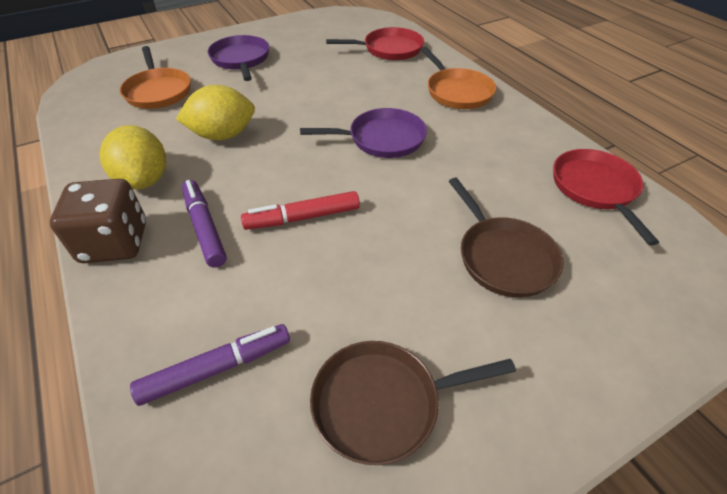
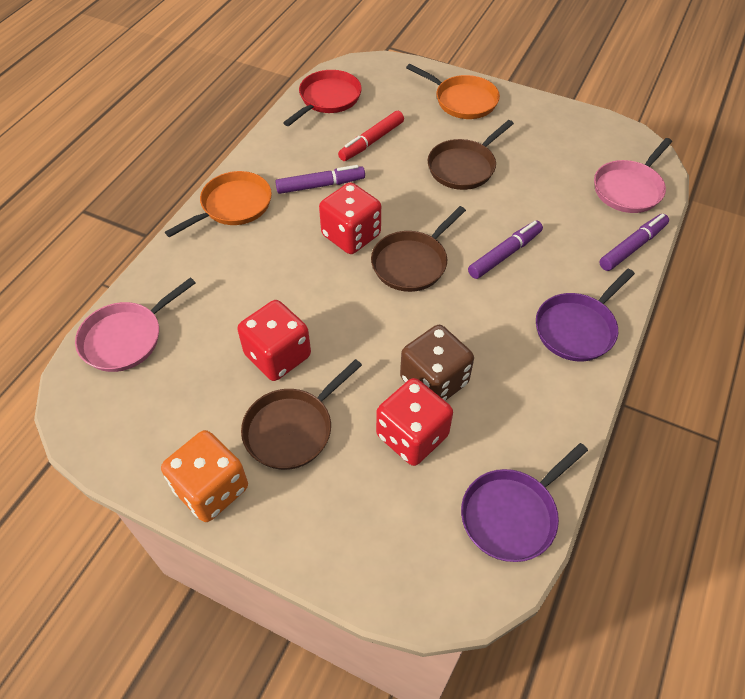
brown pan: [310,341,516,465] [449,178,564,298] = 2 -> [241,359,362,470] [371,206,466,292] [428,120,514,190] = 3
orange dice: none = 0 -> [161,430,248,522] = 1
pink pan: none = 0 -> [75,278,196,372] [594,138,672,213] = 2
purple marker: [130,324,290,406] [182,180,227,268] = 2 -> [275,165,365,194] [468,221,543,279] [599,214,669,271] = 3
red dice: none = 0 -> [237,300,311,381] [319,182,381,254] [376,378,453,466] = 3
red pan: [326,27,424,60] [553,149,659,246] = 2 -> [283,70,362,126] = 1
yellow lemon: [100,125,166,189] [176,85,255,140] = 2 -> none = 0

